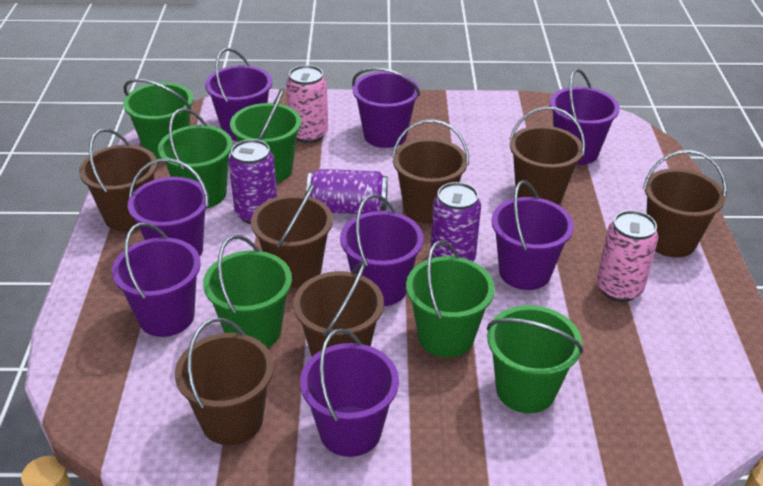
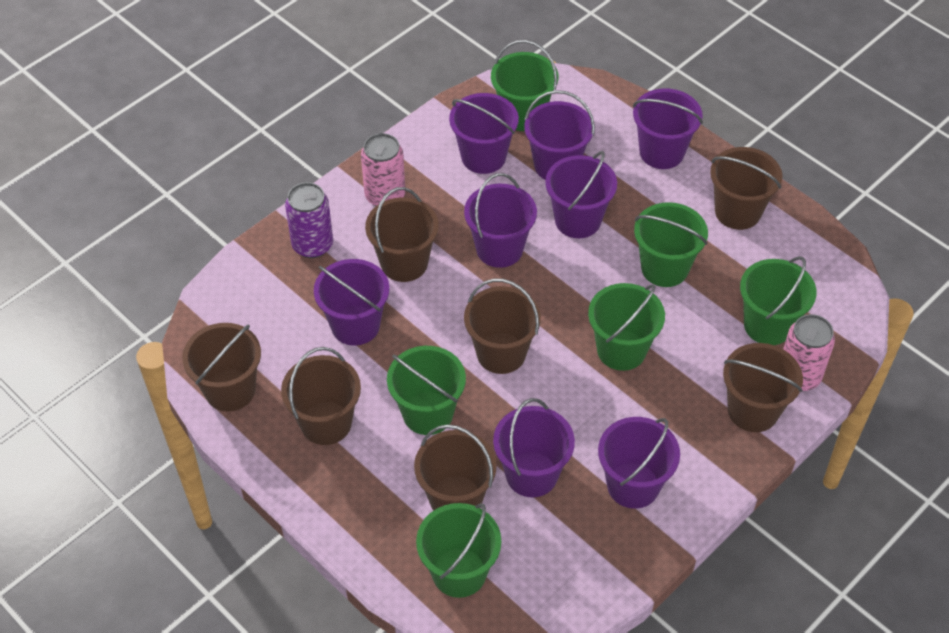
purple can: [229,139,277,224] [306,169,388,214] [430,182,481,261] = 3 -> [285,182,333,258] = 1

